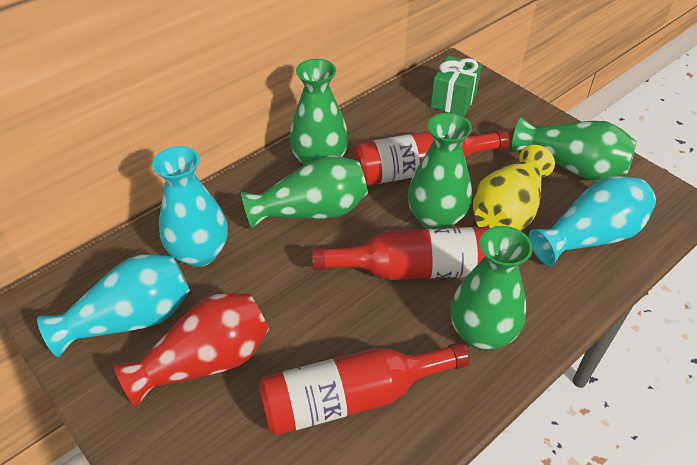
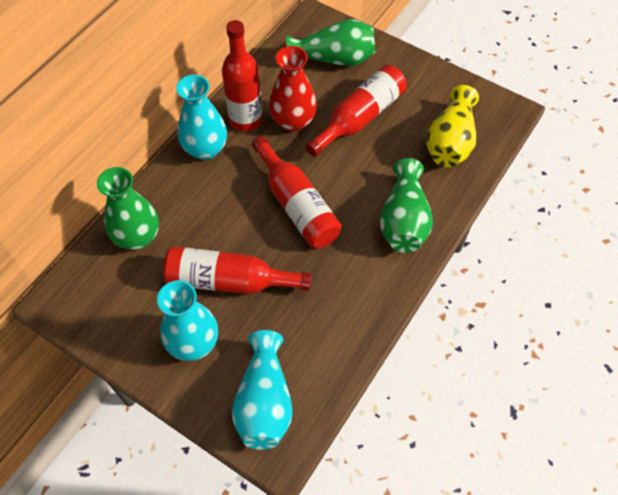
green gift: [431,56,482,116] = 1 -> none = 0
green vase: [241,155,368,229] [289,59,348,165] [408,113,472,229] [450,226,533,350] [512,117,637,181] = 5 -> [97,167,159,250] [286,19,375,66] [380,158,433,253] = 3
red bottle: [259,342,469,435] [312,227,490,280] [353,130,509,186] = 3 -> [163,246,312,294] [222,20,263,132] [252,136,342,248] [305,65,407,157] = 4

